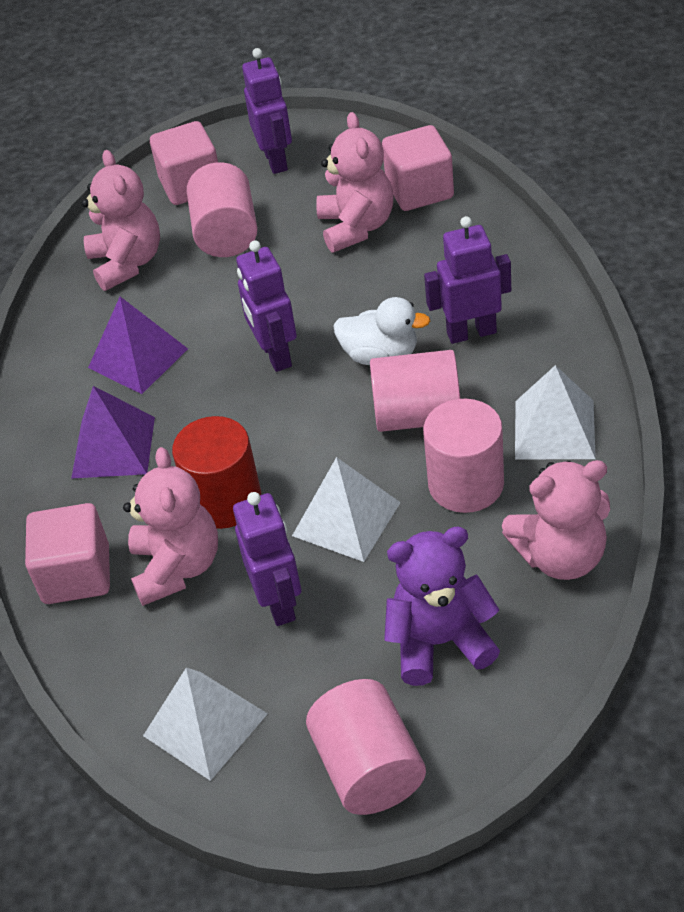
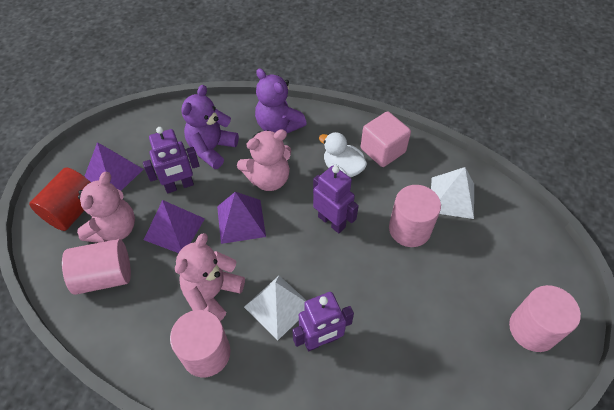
pink cube: [25,503,110,604] [150,121,218,205] [382,125,454,211] = 3 -> [361,112,411,167] = 1
pink teddy bear: [82,150,160,291] [123,447,218,606] [316,112,393,252] [502,460,610,580] = 4 -> [77,172,135,243] [175,233,245,321] [237,129,291,191] = 3
purple pyramid: [71,386,155,479] [88,297,188,394] = 2 -> [84,142,144,191] [144,200,205,253] [217,192,266,244] = 3
purple robot: [233,492,301,626] [236,240,297,372] [242,48,292,174] [424,216,511,344] = 4 -> [143,127,199,193] [292,292,354,351] [313,165,359,233] = 3
purple teddy bear: [384,526,500,686] = 1 -> [181,85,239,169] [255,68,307,133] = 2
white pyramid: [143,668,268,781] [292,457,401,562] [515,365,596,459] = 3 -> [244,276,307,340] [431,167,474,219] = 2

